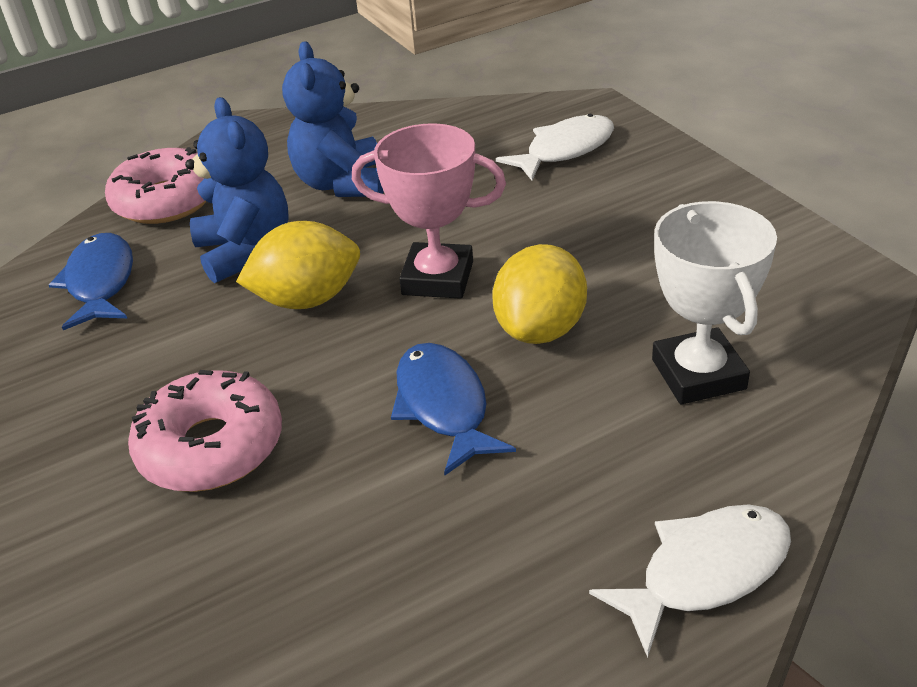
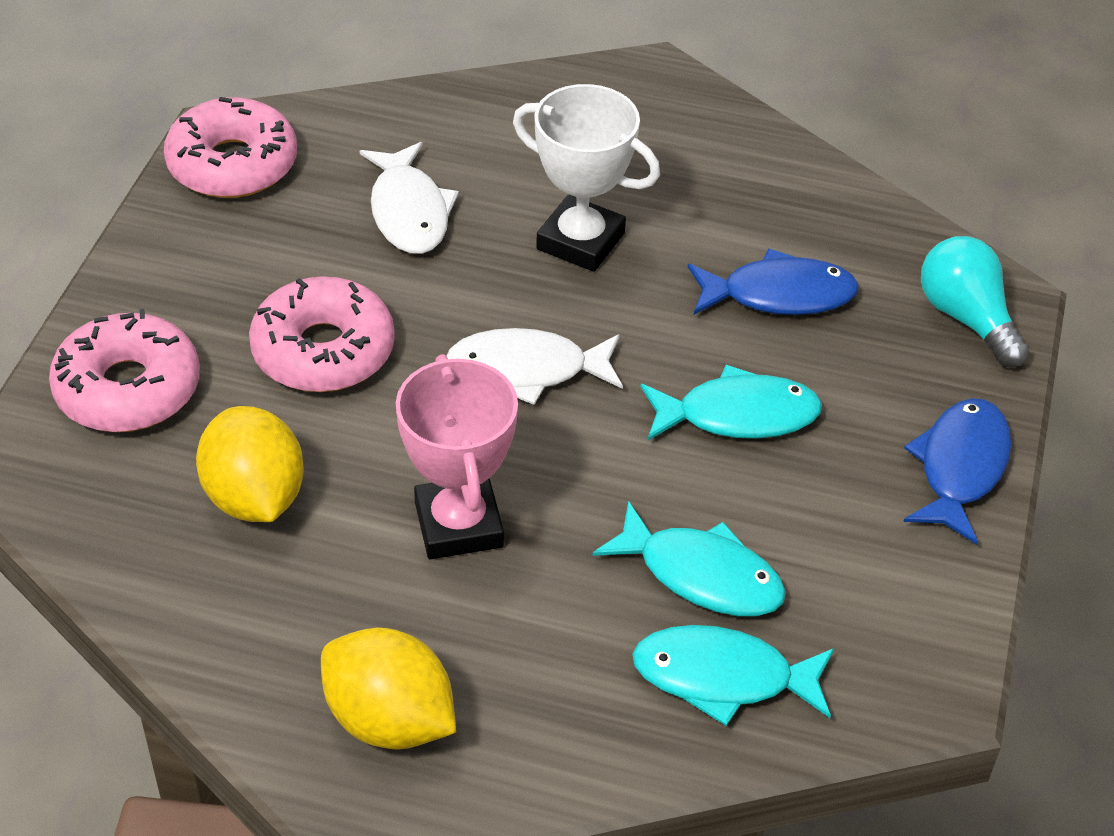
blue teddy bear: [185,97,289,283] [282,41,384,197] = 2 -> none = 0
pink donut: [105,147,207,224] [128,370,282,492] = 2 -> [49,309,200,432] [164,97,297,198] [249,276,395,392] = 3
turquoise fish: none = 0 -> [592,501,786,616] [632,625,834,726] [641,365,822,440] = 3
turquoise light bulb: none = 0 -> [921,236,1029,368] = 1

